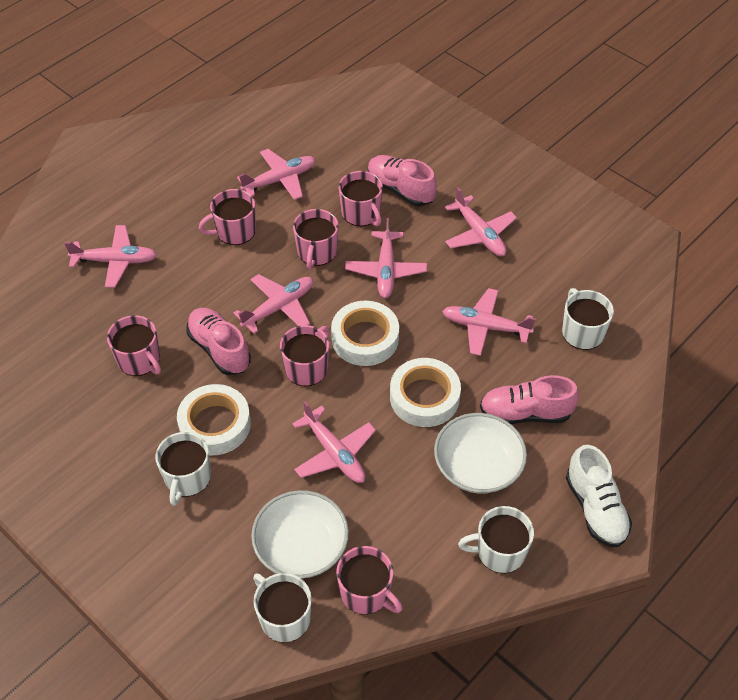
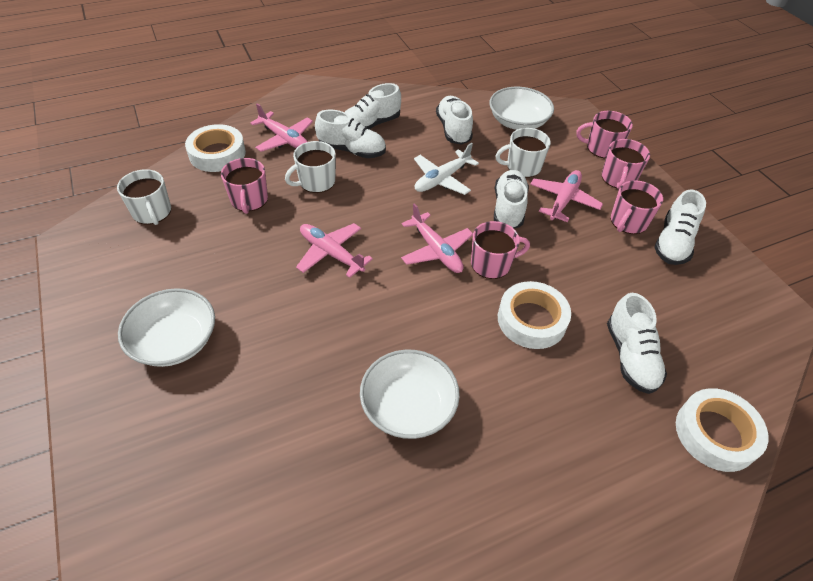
pink mug: [107,315,161,376] [199,189,256,245] [280,325,330,386] [293,209,339,269] [336,546,402,615] [338,171,383,226] = 6 -> [221,158,268,214] [471,221,530,279] [576,111,633,159] [602,139,650,190] [611,180,663,234] = 5
pink plane: [64,225,157,287] [233,274,313,334] [237,149,316,200] [292,401,376,483] [345,218,427,298] [442,288,536,356] [445,187,517,256] = 7 -> [250,104,313,152] [296,223,373,278] [401,203,473,273] [530,170,603,222] = 4
pink shoe: [186,308,251,375] [368,155,437,206] [480,375,579,424] = 3 -> none = 0
white bowl: [251,490,349,579] [434,413,527,494] = 2 -> [118,288,215,367] [360,350,460,439] [489,87,554,130] = 3
white mug: [155,432,211,506] [253,573,312,643] [458,506,534,573] [562,288,614,350] = 4 -> [117,169,171,225] [285,141,336,193] [495,128,551,178] = 3
white plane: none = 0 -> [414,143,479,195] = 1
white shoe: [566,445,632,547] = 1 -> [315,110,386,158] [345,83,401,129] [436,96,473,145] [494,170,529,228] [607,293,667,394] [654,190,706,265] = 6

